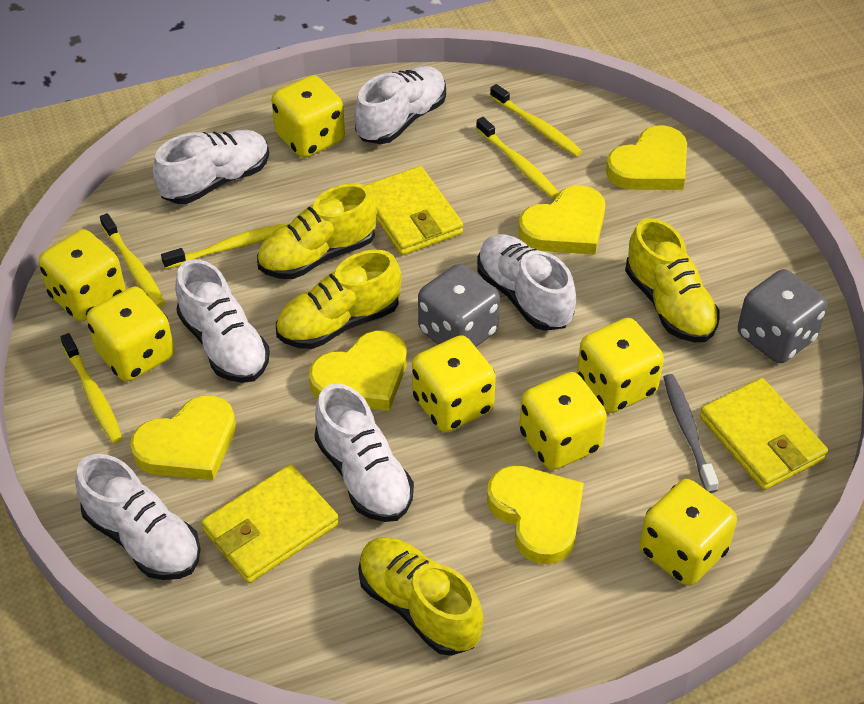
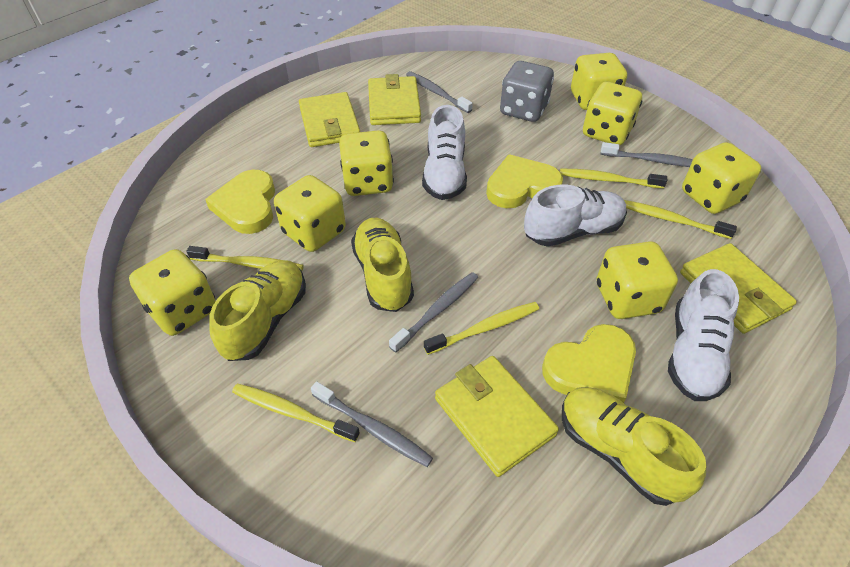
grey dice: [418,264,500,347] [738,269,827,363] = 2 -> [500,61,554,122] = 1
grey toothbrush: [663,374,719,493] = 1 -> [311,381,433,467] [389,272,478,353] [406,71,473,113] [601,142,693,167] = 4
white shoe: [75,454,201,580] [153,130,269,204] [175,259,270,383] [315,383,414,522] [354,66,446,144] [477,234,576,331] = 6 -> [422,105,467,200] [524,184,627,247] [668,269,739,401] = 3
yellow heart: [130,395,236,481] [309,331,407,411] [487,465,584,564] [518,185,605,255] [606,125,687,190] = 5 -> [205,170,275,234] [486,154,563,208] [542,324,636,403] = 3
yellow shoe: [257,183,377,279] [276,250,402,349] [358,537,483,656] [625,218,720,342] = 4 -> [209,260,306,361] [351,218,414,312] [562,387,706,506] = 3
yellow wallet: [201,464,339,583] [365,166,463,255] [700,378,828,490] = 3 -> [299,92,360,147] [368,74,421,125] [435,356,559,477] [680,243,797,334] = 4

